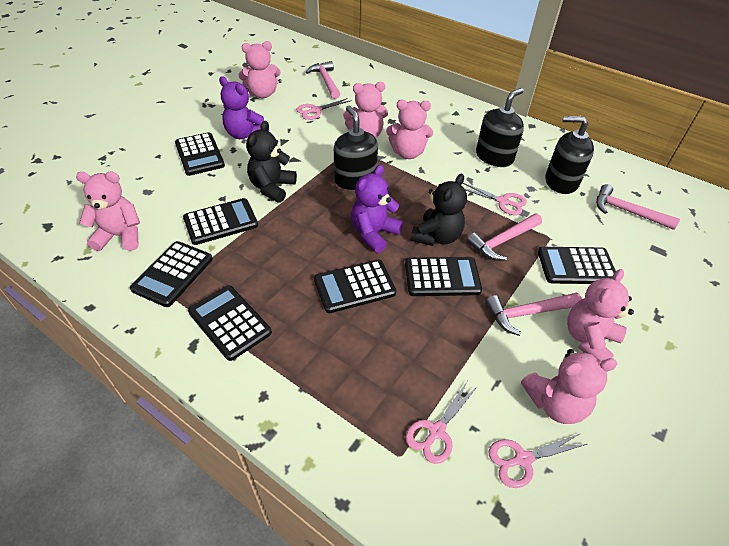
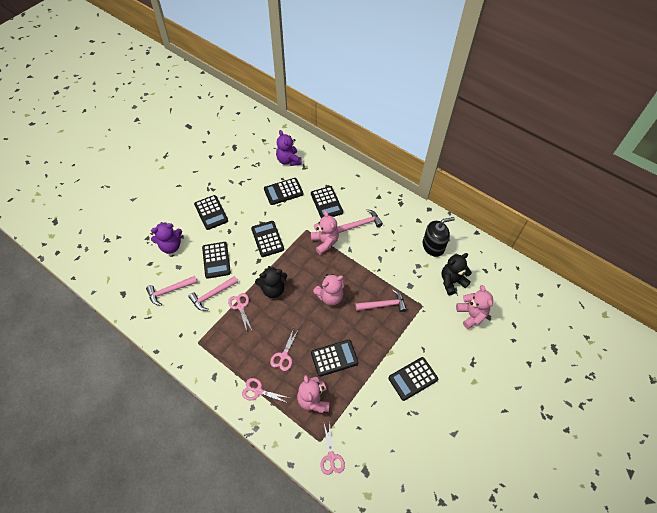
black soap dispenser: [334,105,378,190] [476,88,524,167] [545,116,594,194] = 3 -> [423,217,455,257] = 1
pink teddy bear: [76,172,140,251] [239,41,281,98] [343,82,388,138] [386,100,433,159] [521,349,618,424] [567,269,634,362] = 6 -> [297,375,329,413] [311,211,339,255] [313,274,344,306] [456,285,493,329] = 4

